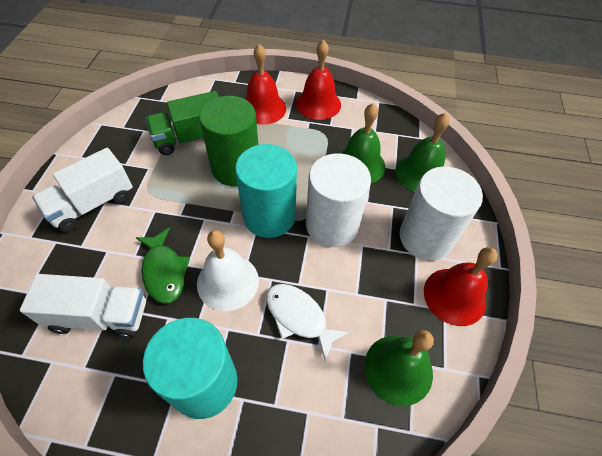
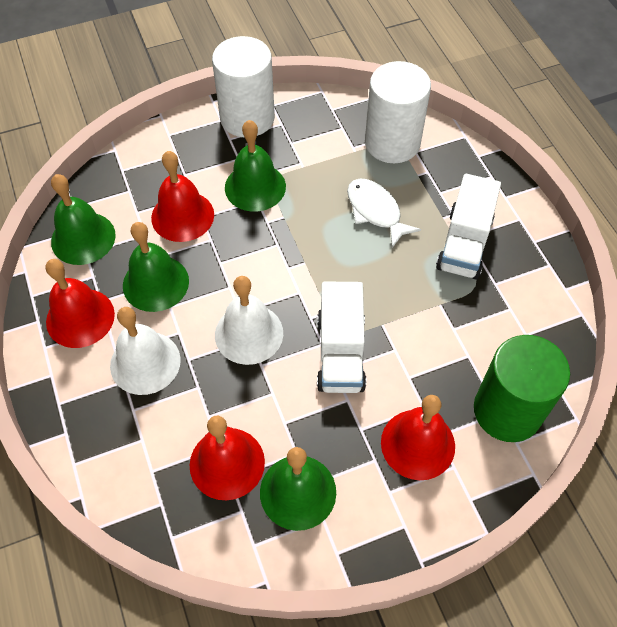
green bell: [340,103,385,183] [364,330,434,406] [395,113,450,192] = 3 -> [51,174,116,265] [123,222,189,312] [225,120,286,212] [260,447,336,531] = 4
green fish: [136,227,190,304] = 1 -> none = 0
green truck: [145,91,219,155] = 1 -> none = 0
red bell: [245,44,286,125] [296,40,341,120] [424,247,498,326] = 3 -> [45,259,115,348] [151,151,214,242] [190,416,265,500] [381,395,455,480] = 4
turquoise cylinder: [143,318,238,419] [235,144,297,238] = 2 -> none = 0
white bell: [197,230,259,311] = 1 -> [110,307,181,395] [215,276,283,365] = 2

